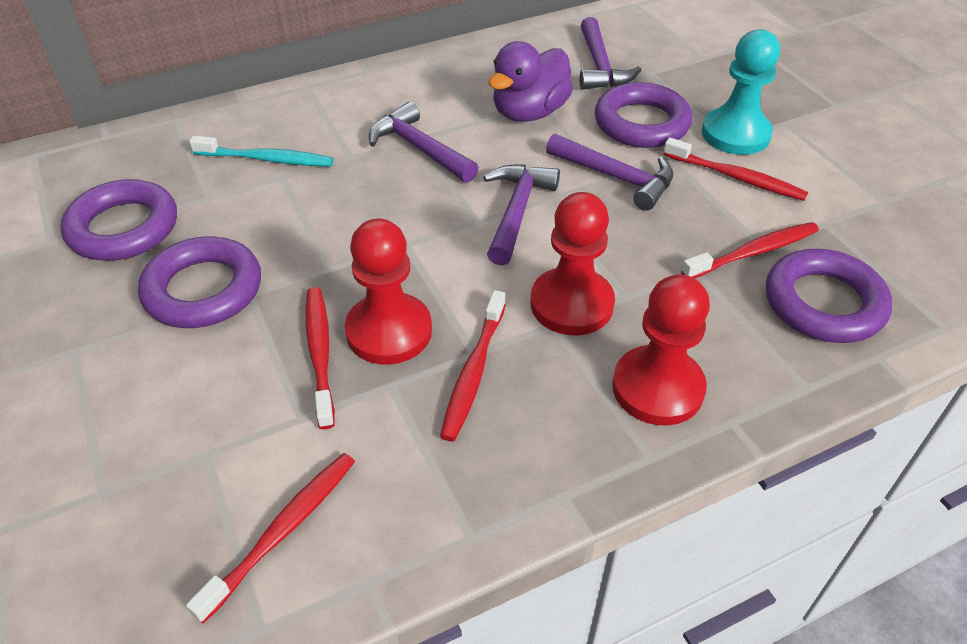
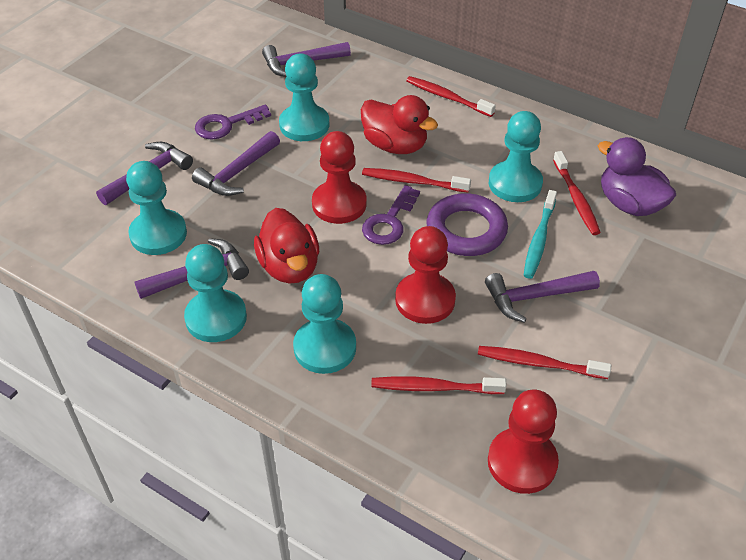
purple hammer: [369,102,479,182] [483,164,560,266] [546,134,673,211] [580,17,641,90] = 4 -> [96,142,193,205] [134,238,249,299] [192,131,280,196] [262,42,351,77] [485,271,600,323] = 5
purple key: none = 0 -> [195,105,271,139] [362,185,420,245] = 2
purple ring: [60,179,177,261] [138,236,261,328] [595,82,693,148] [766,249,892,343] = 4 -> [426,193,508,256] = 1
red duck: none = 0 -> [254,208,319,284] [361,95,438,154] = 2
turquoise pawn: [702,29,780,155] = 1 -> [126,161,187,255] [184,244,247,342] [279,54,329,141] [293,274,356,374] [489,111,543,202] = 5

